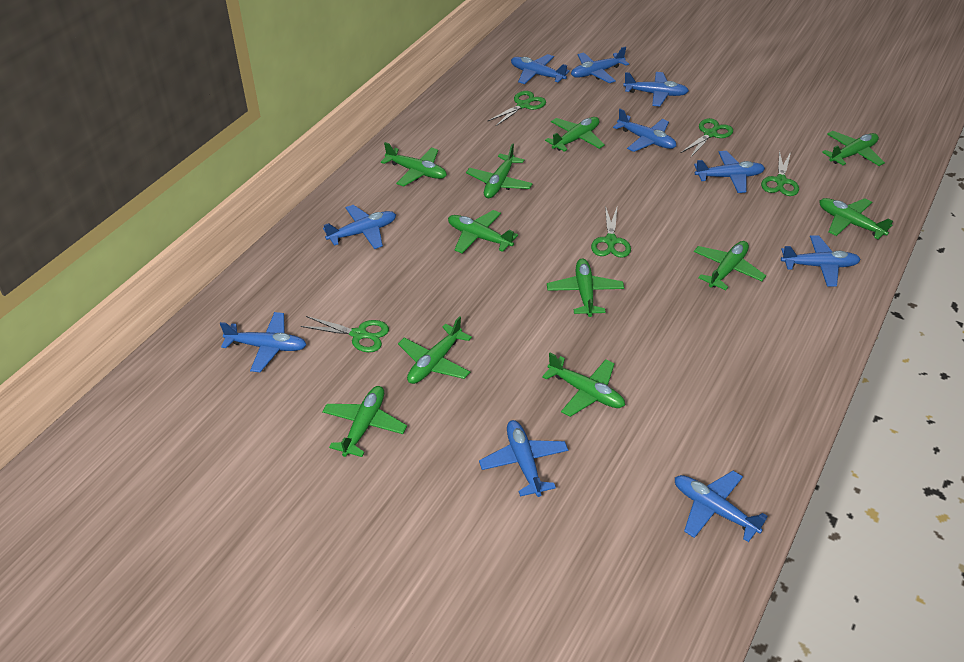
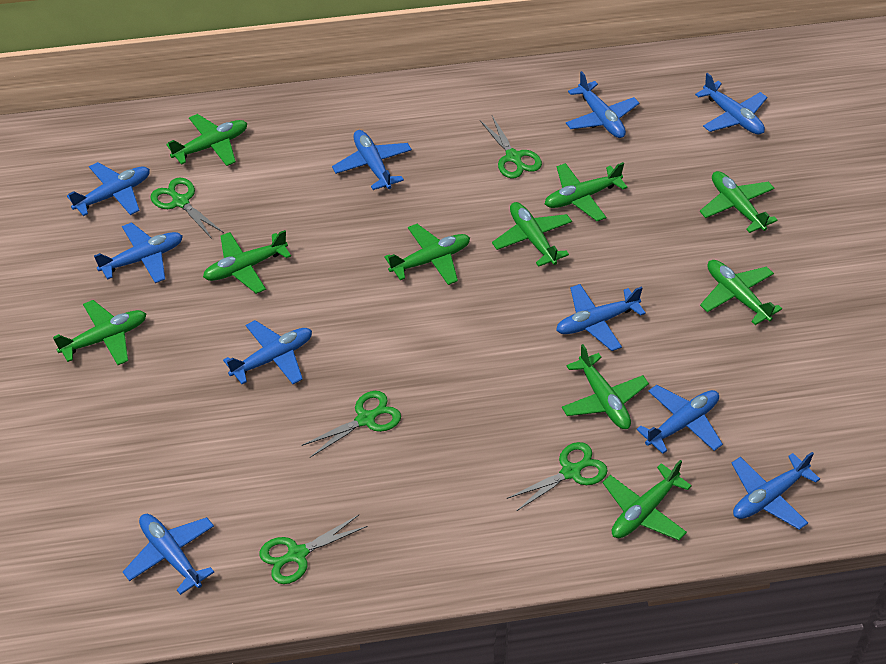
green plane: [322,386,407,457] [381,142,447,187] [398,316,472,384] [448,210,518,253] [466,143,533,198] [542,352,625,417] [545,117,605,152] [547,259,624,317] [694,241,766,290] [819,198,893,239] [822,131,885,166] = 11 -> [53,300,146,365] [166,114,247,166] [203,230,291,294] [384,224,470,285] [492,202,572,267] [545,162,628,221] [562,344,649,429] [603,460,692,540] [700,171,777,233] [700,260,782,325] = 10

